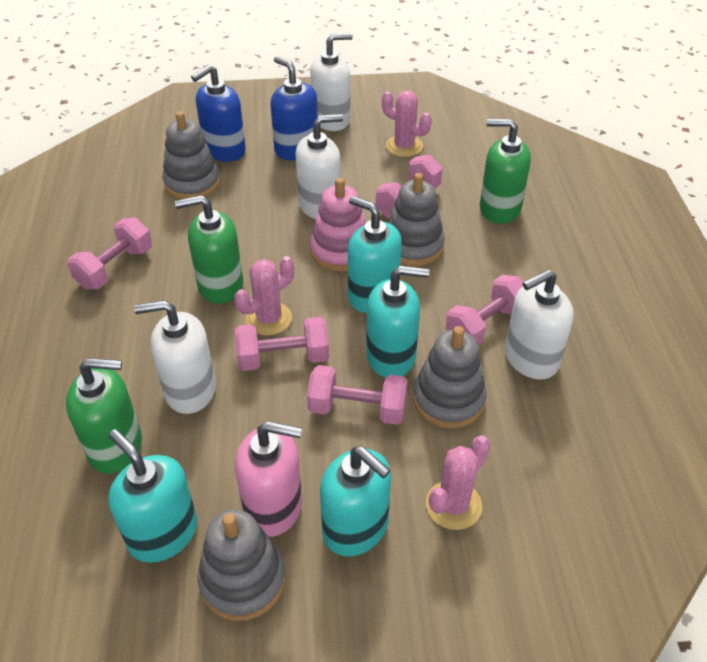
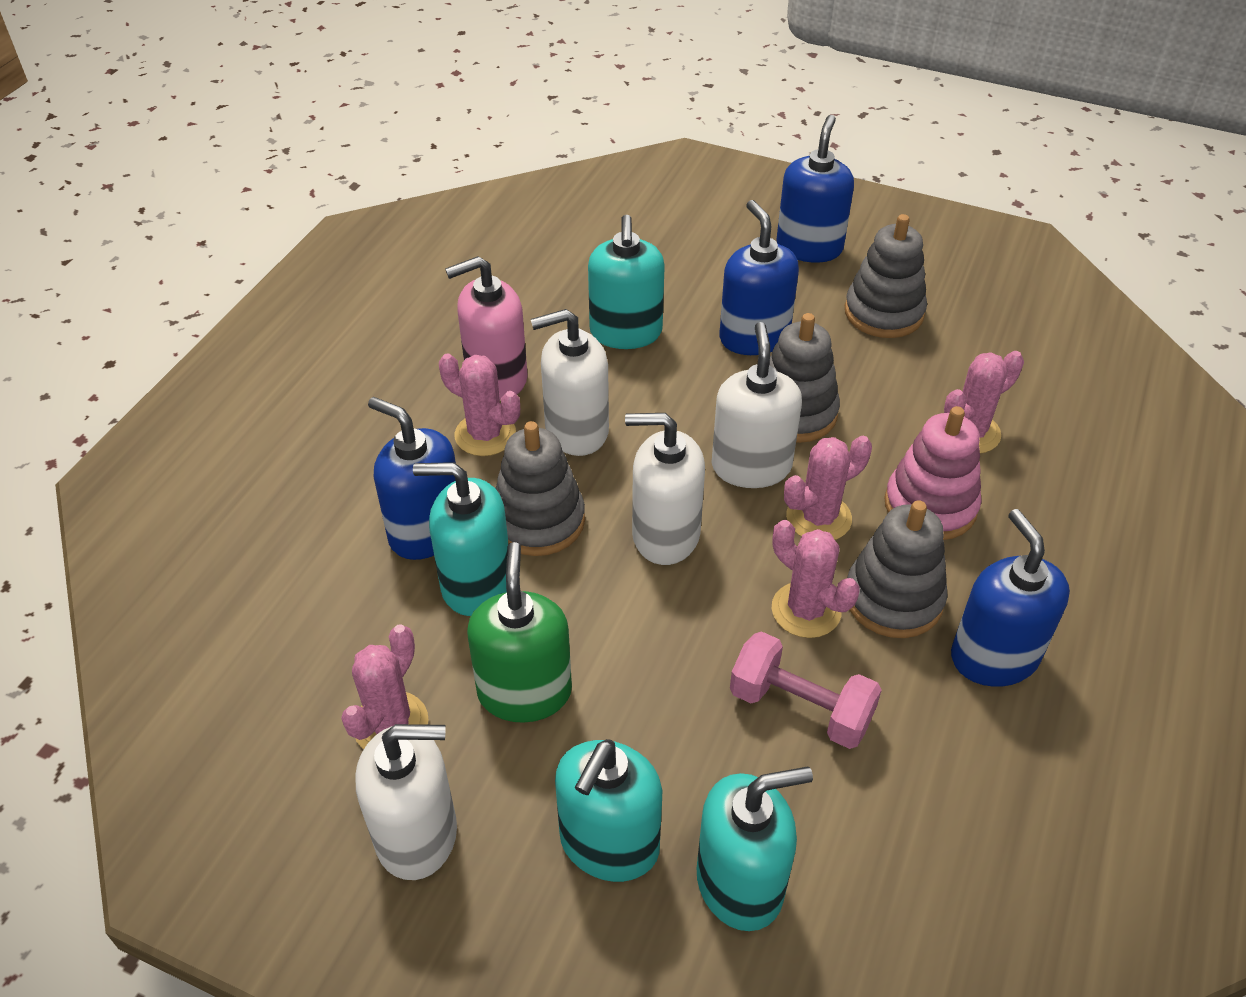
blue soap dispenser: [191,64,246,162] [271,56,318,161] = 2 -> [368,397,456,560] [719,200,799,355] [776,115,854,263] [951,509,1070,687] = 4
green soap dispenser: [66,358,142,474] [175,195,243,304] [480,119,531,224] = 3 -> [467,542,572,723] = 1
pink cactus: [234,256,294,336] [382,91,432,157] [426,435,490,530] = 3 -> [341,624,429,749] [439,354,520,456] [772,520,860,638] [784,436,872,540] [944,351,1024,454] = 5
pink dumbbell: [67,217,152,289] [235,317,329,371] [307,365,408,425] [376,155,443,218] [446,275,523,345] = 5 -> [730,631,882,749] = 1

